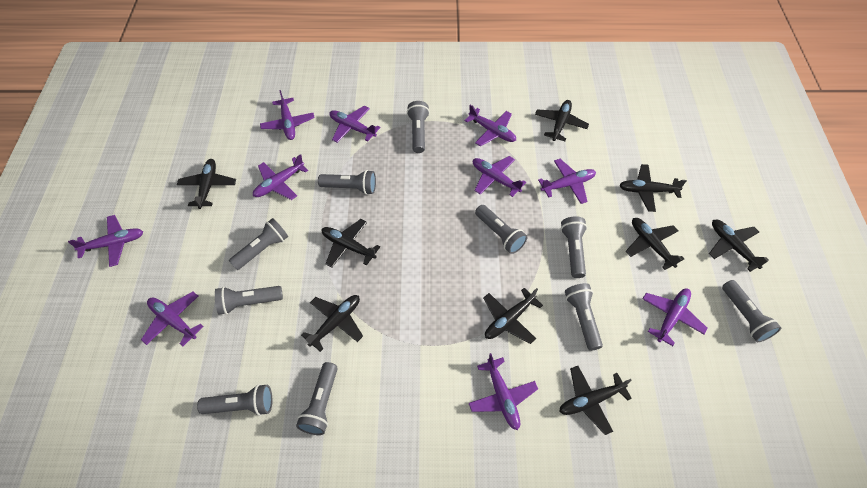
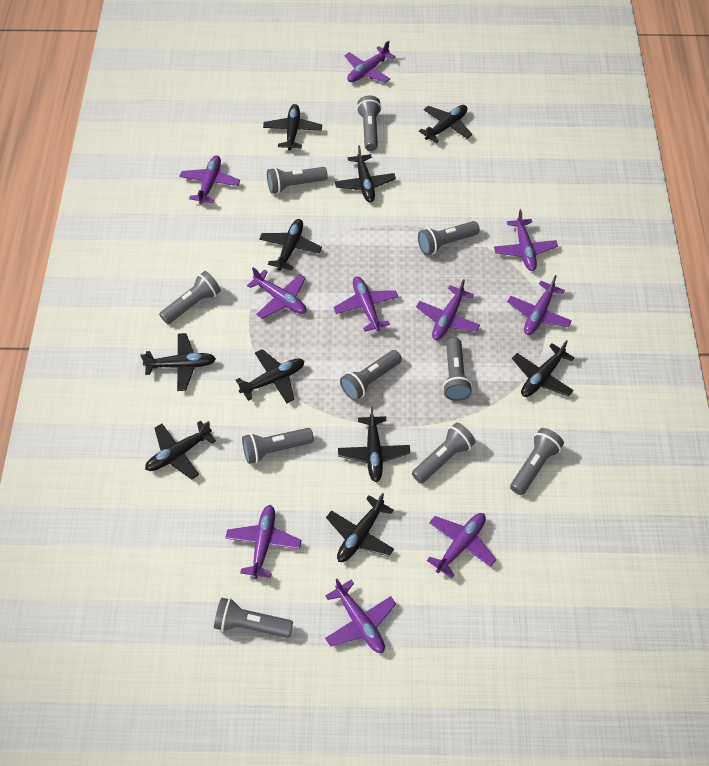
black plane: [177,159,236,209] [301,295,363,352] [322,219,380,268] [483,288,543,344] [535,100,589,141] [559,366,632,435] [619,164,687,212] [626,218,684,270] [709,220,769,272] = 9 -> [140,333,216,391] [145,421,216,480] [236,349,304,403] [259,219,322,271] [263,104,322,151] [326,493,394,562] [335,145,396,203] [338,407,410,482] [419,105,472,143] [512,340,574,397] = 10

